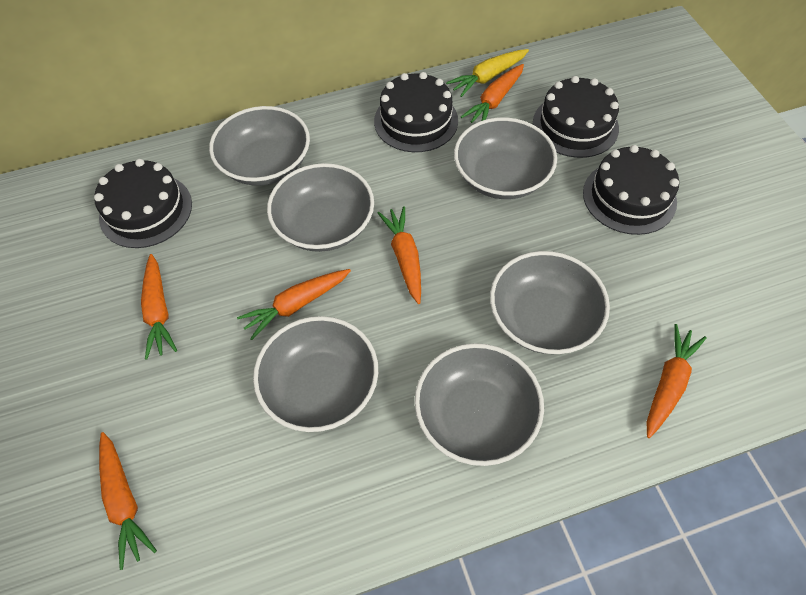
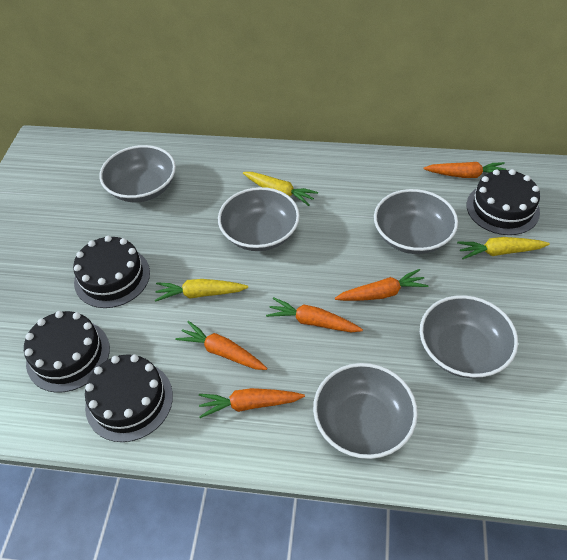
grey bowl: [209,106,310,186] [253,316,378,432] [267,163,374,252] [415,343,544,466] [454,117,557,199] [490,251,610,354] = 6 -> [99,145,176,202] [218,187,300,251] [313,363,418,459] [374,189,458,254] [420,295,518,378] = 5
orange carrot: [99,432,157,570] [141,254,177,359] [237,269,351,340] [378,206,421,304] [461,64,524,123] [647,324,707,438] = 6 -> [175,321,268,370] [199,388,305,418] [266,297,363,332] [335,269,429,301] [423,162,506,178] = 5
yellow carrot: [446,49,529,97] = 1 -> [155,279,248,302] [243,172,318,206] [457,237,550,259] = 3

